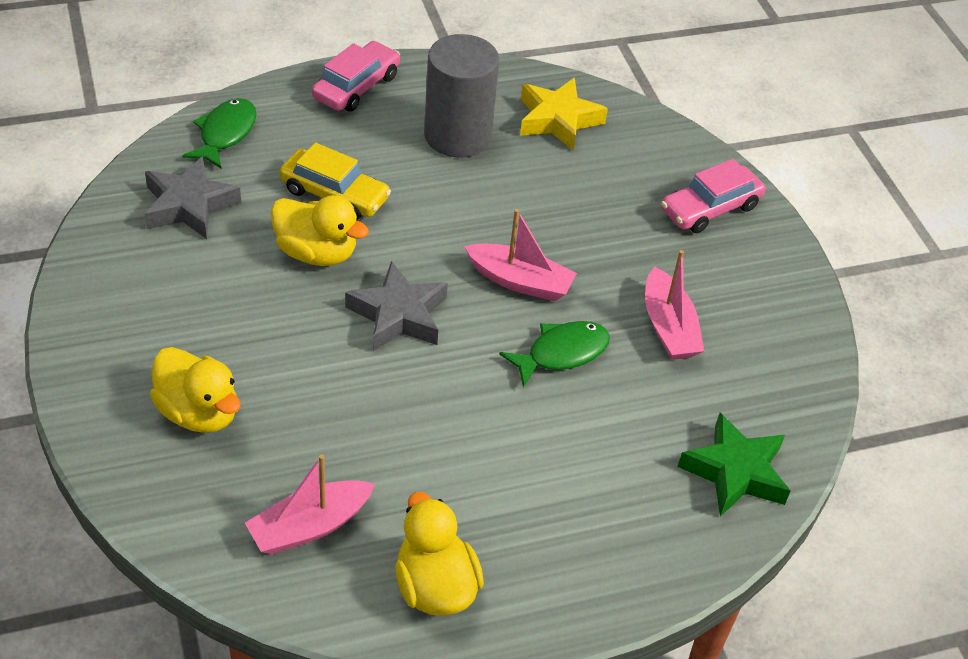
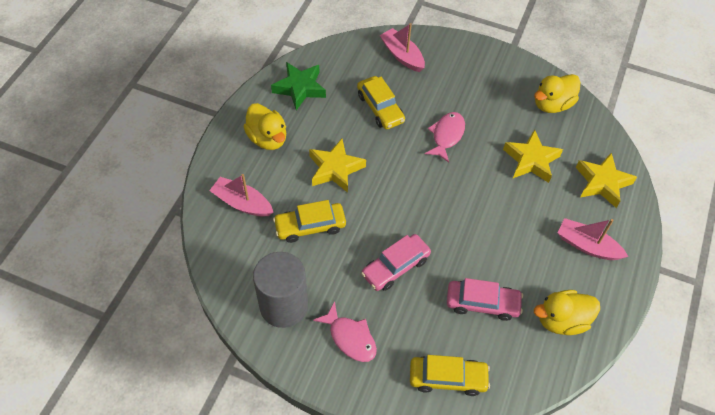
green fish: [182,98,257,169] [499,321,610,387] = 2 -> none = 0
grey star: [145,156,241,239] [345,261,448,351] = 2 -> none = 0
pink fish: none = 0 -> [313,301,377,362] [425,112,465,163] = 2
yellow car: [279,142,391,220] = 1 -> [273,200,346,243] [357,76,405,129] [410,355,490,396] = 3
yellow star: [520,78,608,150] = 1 -> [309,139,366,193] [503,130,563,183] [576,152,637,208] = 3

